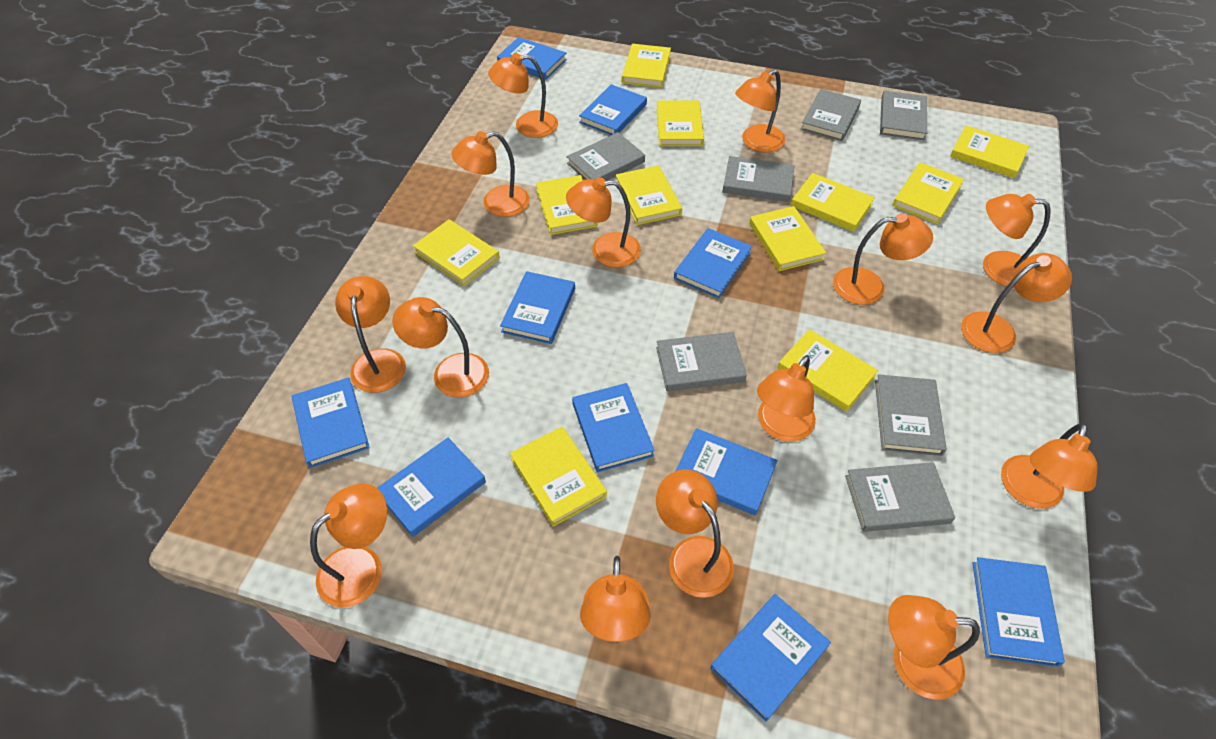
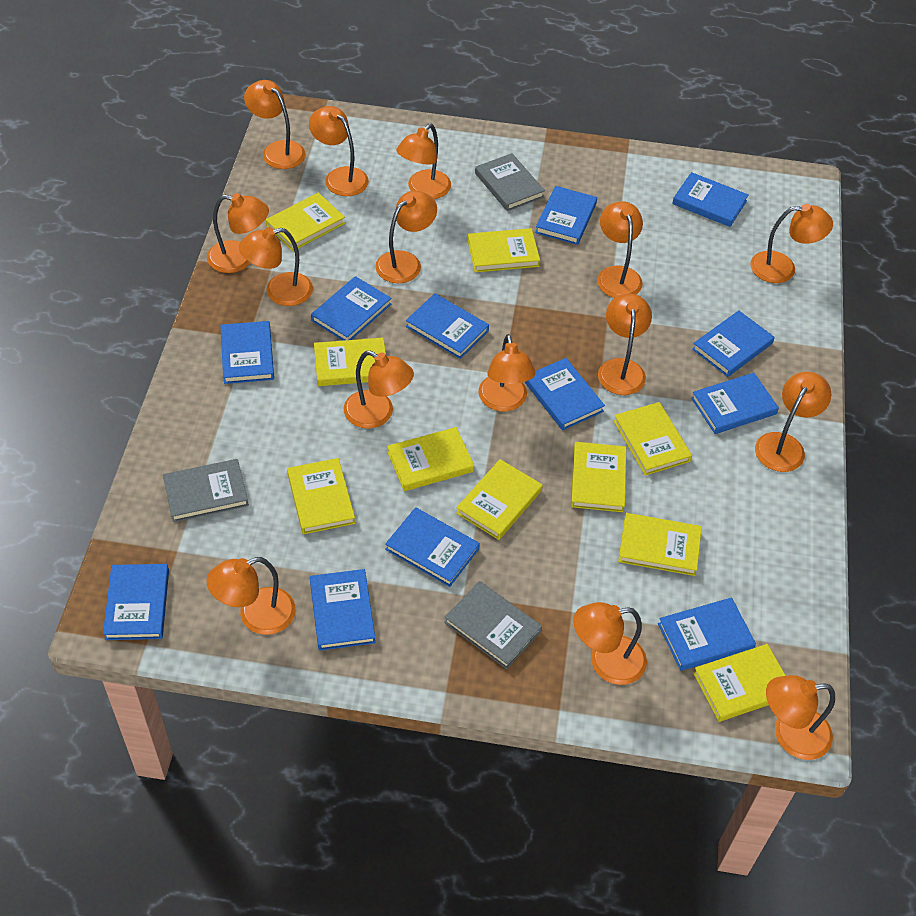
blue book: [292,377,370,468] [377,438,486,537] [497,37,567,80] [500,271,575,344] [572,383,655,472] [579,84,647,135] [674,228,752,298] [675,428,777,516] [710,594,831,722] [973,557,1065,667] = 10 -> [103,564,169,640] [220,321,274,384] [310,569,376,651] [311,276,391,341] [385,507,480,587] [406,293,489,359] [525,358,605,430] [535,186,597,245] [658,598,756,671] [672,172,749,227] [691,373,779,434] [692,310,775,377] = 12
grey book: [567,132,645,181] [656,332,747,391] [723,156,795,202] [801,89,861,141] [845,462,955,532] [875,374,947,456] [880,91,927,140] = 7 -> [163,459,249,522] [444,581,542,669] [475,153,545,211] = 3
yellow book: [413,219,500,286] [510,427,607,527] [536,175,597,235] [616,165,682,225] [622,44,671,88] [657,100,704,146] [749,206,826,271] [778,329,878,412] [791,173,875,232] [893,162,964,224] [950,126,1029,178] = 11 -> [266,193,345,251] [287,458,355,534] [314,337,386,386] [387,427,474,491] [456,459,543,540] [467,228,540,272] [571,442,626,512] [614,402,692,476] [618,513,702,576] [693,644,786,722] = 10

